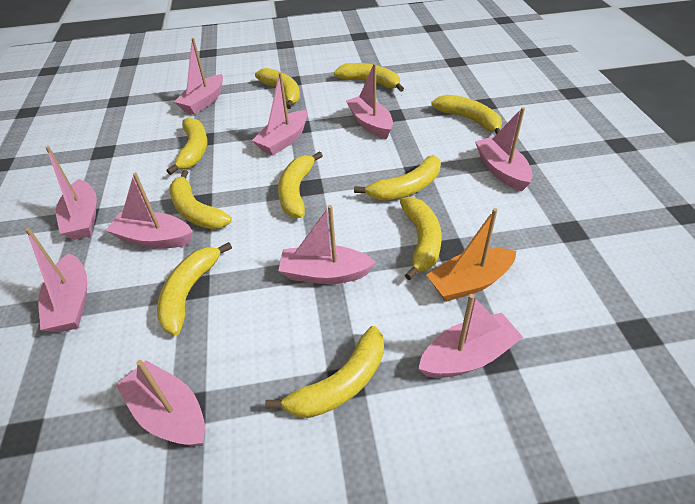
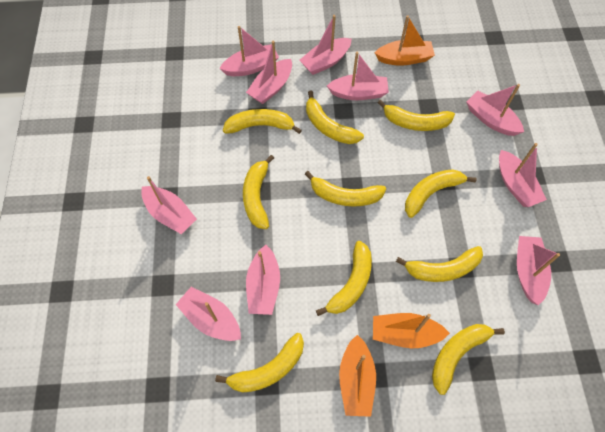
orange boat: [426,208,516,302] = 1 -> [339,335,376,417] [373,313,450,349] [375,15,435,66] = 3

